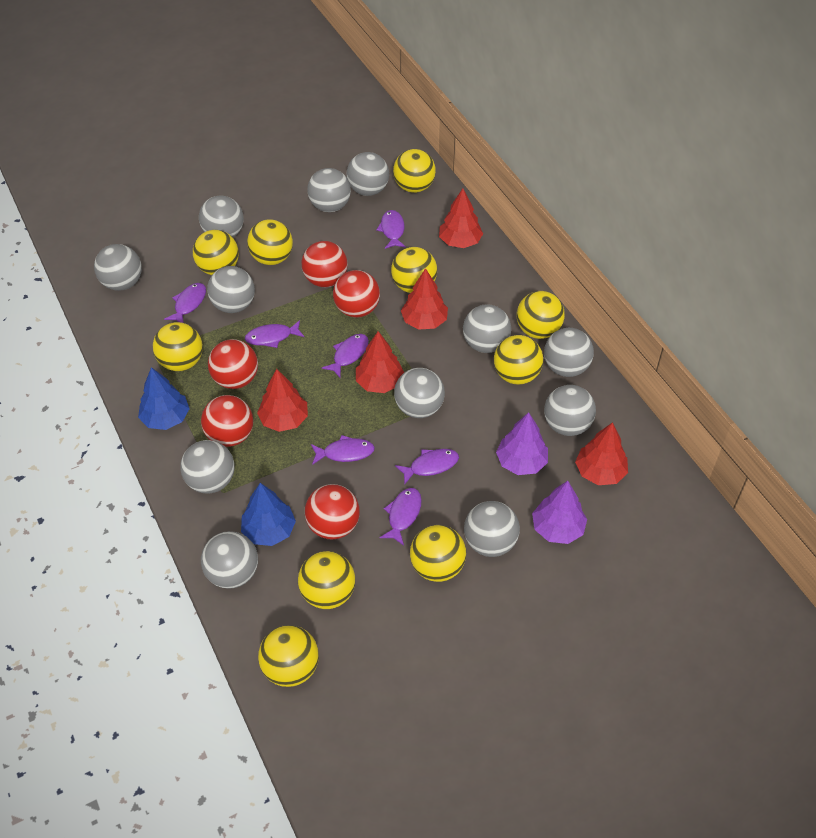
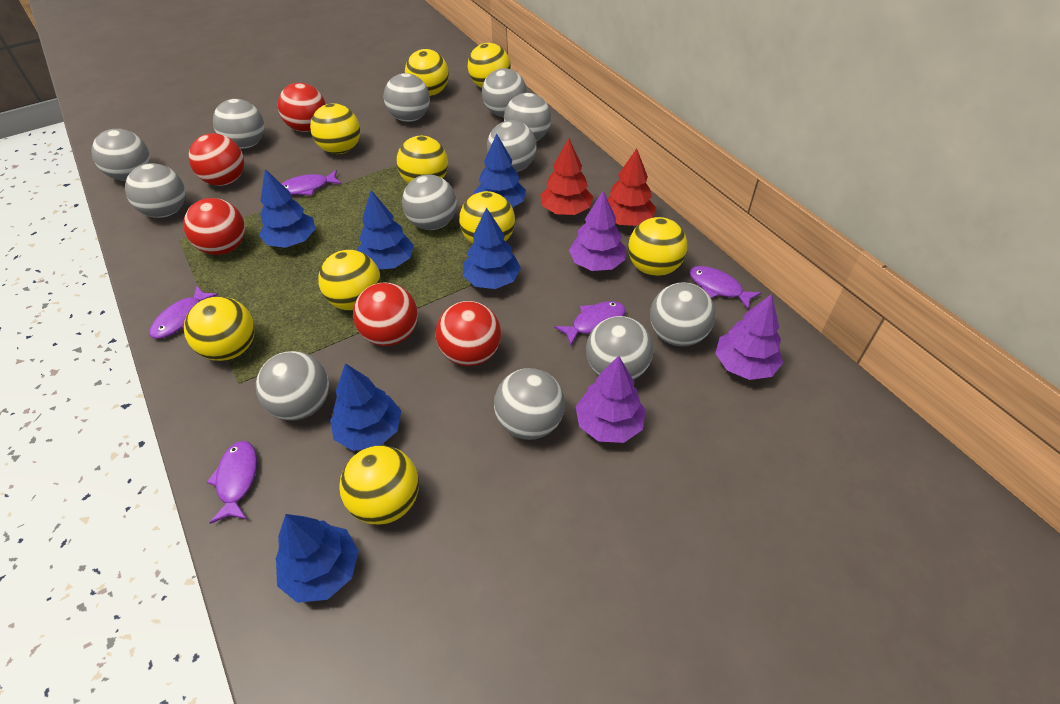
blue tree: [138,367,190,430] [241,483,296,546] = 2 -> [259,169,315,248] [276,514,359,603] [330,363,401,451] [357,190,414,269] [463,208,521,289] [474,134,526,208] = 6
purple fish: [164,283,206,323] [245,320,304,348] [311,435,375,465] [322,334,369,377] [376,210,406,249] [379,488,422,546] [395,449,459,485] = 7 -> [150,286,218,339] [206,441,257,524] [281,170,341,195] [554,301,626,346] [689,266,761,309] = 5
purple tree: [496,412,548,475] [532,481,587,544] = 2 -> [569,191,626,271] [576,356,646,443] [715,294,783,380] = 3
red tree: [257,369,308,432] [356,331,404,393] [401,268,448,330] [439,189,483,248] [575,422,628,485] = 5 -> [540,138,593,215] [608,148,656,226] = 2
yellow ball: [153,322,203,371] [193,230,239,275] [247,219,293,265] [258,625,319,687] [298,551,355,609] [391,247,437,293] [393,149,436,193] [410,525,466,582] [494,335,543,384] [517,291,565,339] = 10 -> [184,296,255,361] [310,104,360,154] [318,250,381,311] [339,445,419,525] [396,136,448,184] [405,49,449,96] [459,191,515,244] [468,43,511,88] [628,217,687,276] = 9

